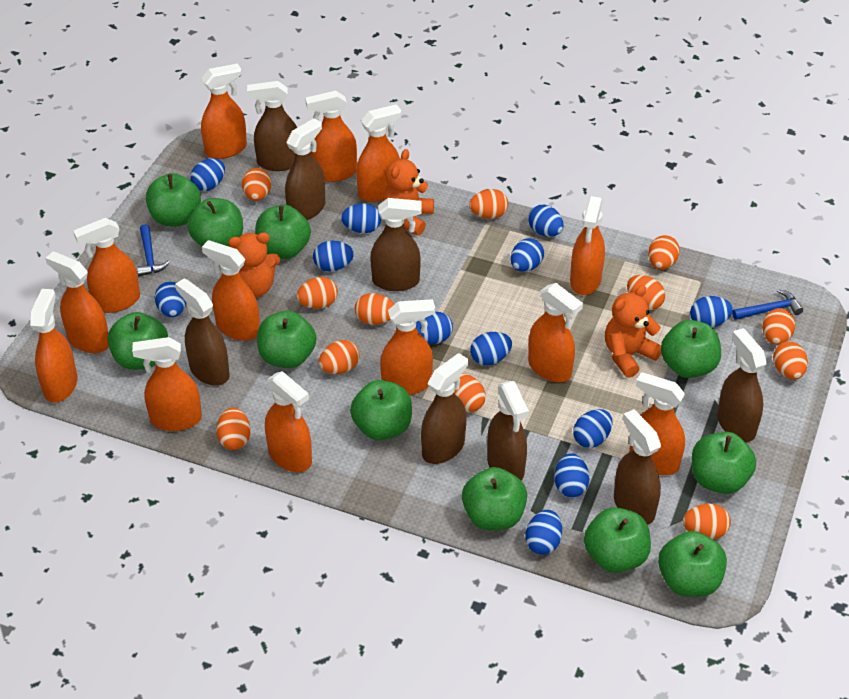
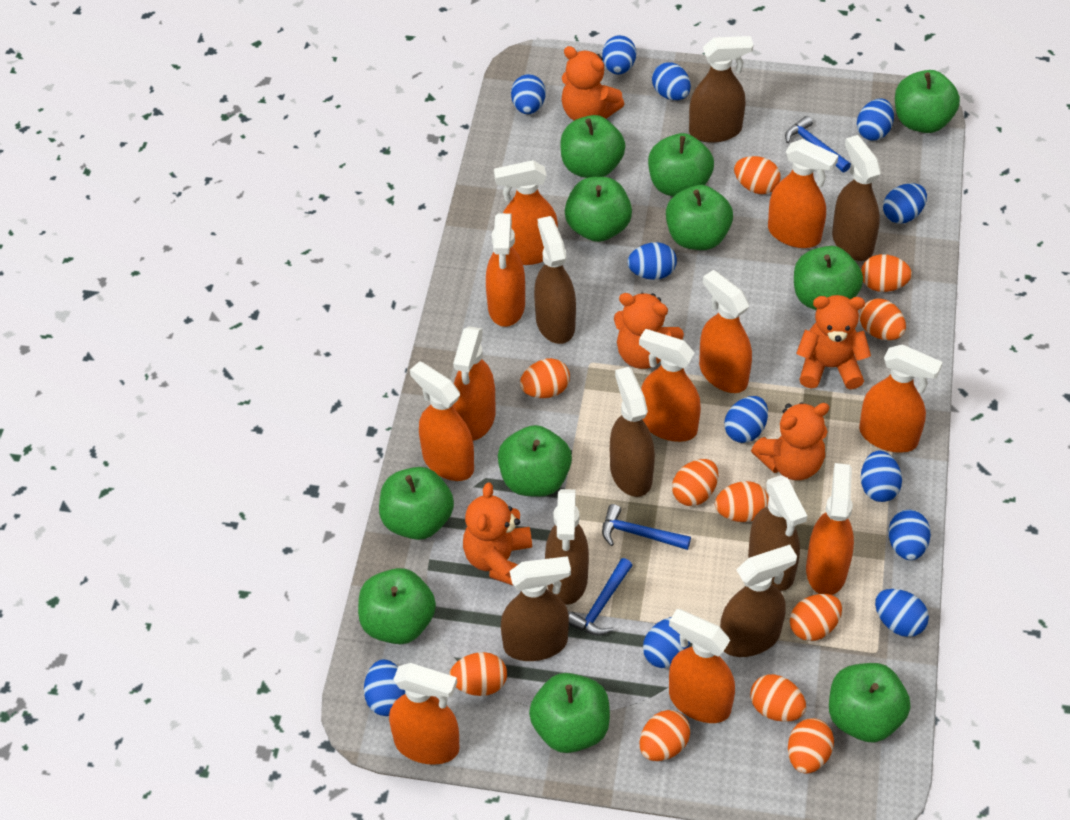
blue hammer: [137,224,170,276] [732,289,803,320] = 2 -> [569,558,633,635] [602,504,691,550] [785,116,851,172] = 3
orange egg: [216,408,251,450] [242,168,271,201] [297,277,338,309] [319,340,360,374] [354,293,394,325] [454,373,486,412] [469,189,508,219] [627,275,665,310] [648,235,680,270] [683,504,731,539] [762,308,795,345] [773,341,808,379] = 12 -> [449,652,507,696] [520,358,570,398] [639,710,690,761] [672,459,718,506] [715,481,769,522] [734,156,780,194] [750,674,806,722] [788,718,834,774] [790,594,842,641] [860,299,906,340] [861,254,912,292] = 11
orange spray bottle: [30,289,78,403] [45,251,109,353] [73,218,140,313] [132,337,202,431] [201,63,247,159] [202,240,260,341] [265,371,312,472] [305,91,357,182] [356,104,401,202] [380,299,435,395] [528,283,583,382] [570,196,605,295] [629,372,685,475] = 13 -> [389,663,460,765] [410,361,474,481] [453,326,496,441] [486,213,525,327] [494,160,558,265] [639,329,701,442] [669,609,735,723] [699,270,752,393] [768,139,839,248] [806,463,854,595] [859,344,943,453] = 11
orange teddy bear: [228,232,280,298] [383,149,434,235] [605,285,661,378] = 3 -> [463,483,532,585] [562,46,624,121] [614,293,684,369] [751,402,829,480] [796,295,871,389] = 5

